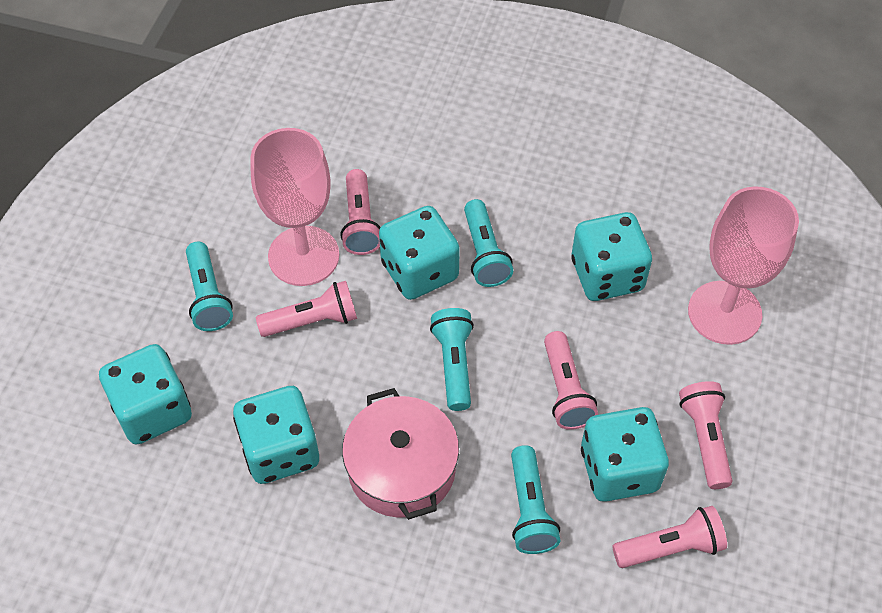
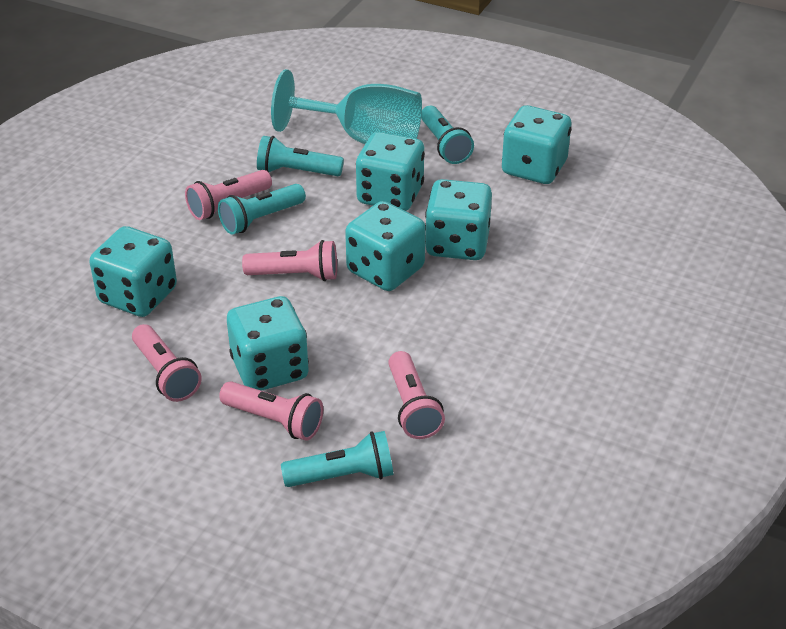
pink goblet: [251,128,339,286] [688,186,799,345] = 2 -> none = 0
pink pot: [342,388,459,520] = 1 -> none = 0
turquoise dice: [99,344,192,445] [233,386,319,484] [379,206,460,300] [572,212,652,301] [581,407,669,502] = 5 -> [89,226,177,317] [227,296,309,391] [345,201,426,291] [356,132,425,211] [425,179,492,260] [502,105,572,184] = 6
turquoise goblet: none = 0 -> [271,69,422,144] = 1

